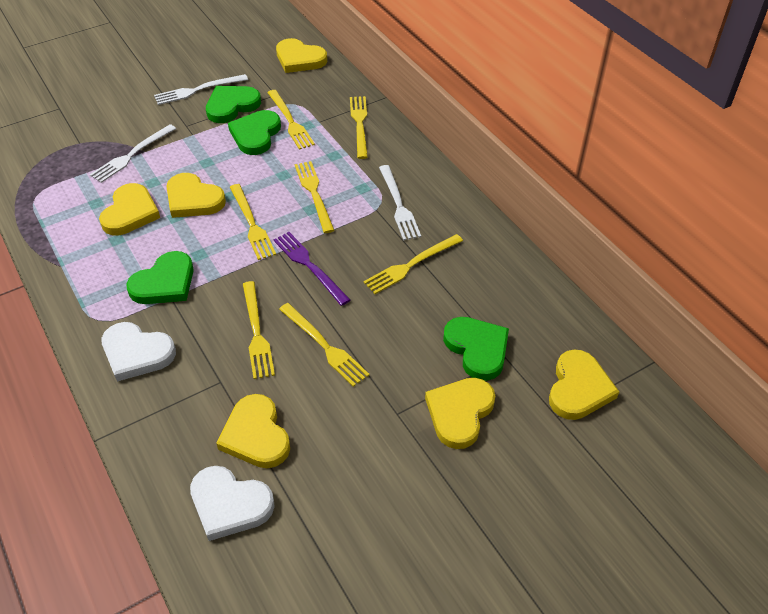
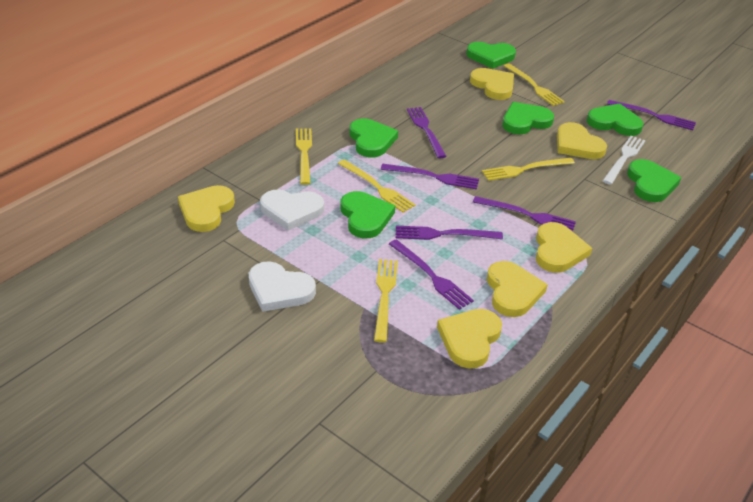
green heart: [126,251,194,304] [206,86,261,123] [228,110,281,155] [443,317,509,381] = 4 -> [340,191,395,239] [350,118,398,157] [466,42,516,69] [502,102,554,134] [587,103,644,136] [627,159,681,202] = 6
purple fork: [273,232,350,306] = 1 -> [381,164,479,189] [389,239,474,310] [396,226,503,240] [407,107,447,158] [473,196,576,231] [607,100,696,130] = 6
white fork: [90,124,176,183] [154,74,248,105] [379,165,421,240] = 3 -> [603,136,646,185] = 1
yellow fork: [230,184,276,260] [243,281,275,379] [267,90,315,150] [279,303,370,387] [295,161,335,233] [350,96,368,159] [363,234,463,294] = 7 -> [296,128,312,185] [338,159,415,213] [374,259,398,343] [482,158,575,181] [504,63,565,106] = 5

